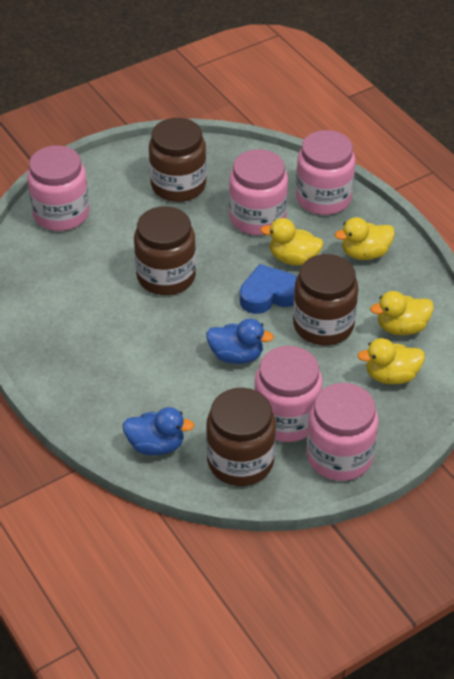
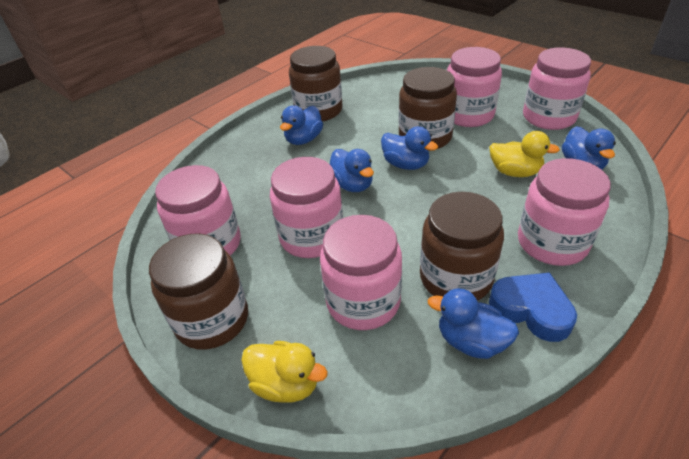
blue duck: [123,407,194,455] [206,319,274,364] = 2 -> [280,105,323,145] [330,149,374,192] [381,126,438,170] [428,288,519,359] [562,126,616,170] = 5
pink jar: [27,145,89,231] [229,149,288,235] [254,346,323,442] [296,130,355,215] [307,383,378,481] = 5 -> [155,165,241,255] [270,157,343,258] [320,215,402,330] [447,47,502,127] [518,158,611,266] [523,47,591,130] = 6
yellow duck: [260,218,323,265] [335,217,395,260] [358,338,425,384] [370,291,434,335] = 4 -> [241,341,328,403] [489,131,560,177] = 2

